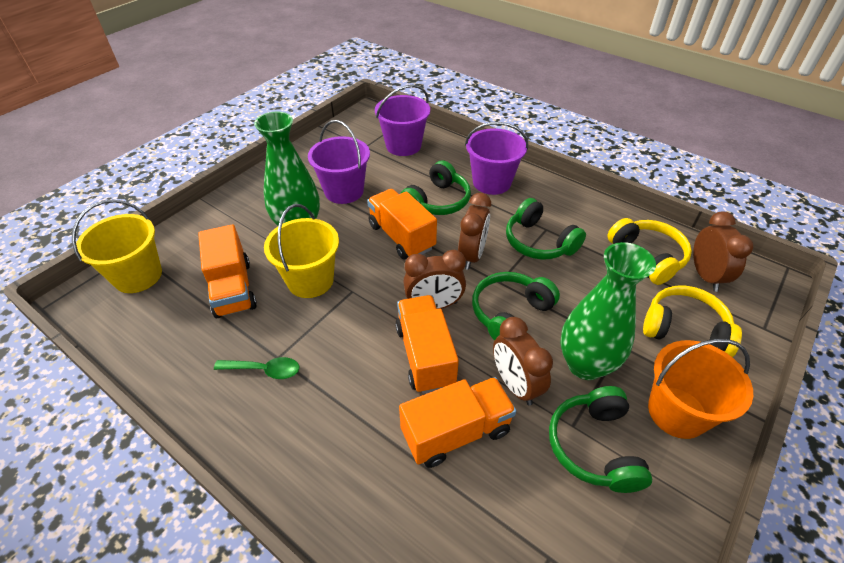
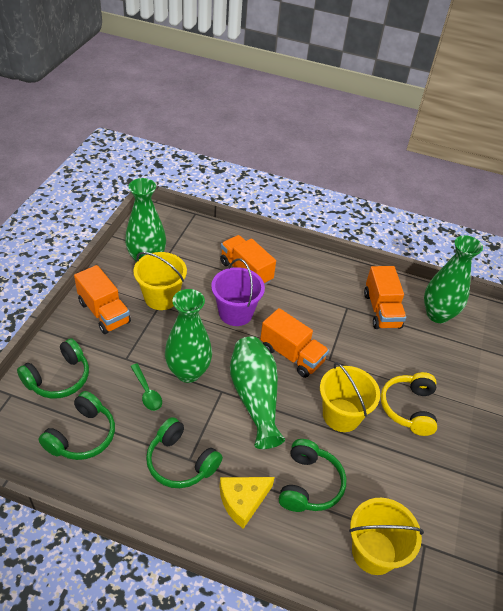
brown clock: [403,250,466,309] [458,193,491,270] [493,317,553,405] [693,211,753,292] = 4 -> none = 0
green vase: [254,112,320,226] [560,242,656,380] = 2 -> [125,178,166,262] [165,289,212,383] [230,336,285,449] [424,235,483,323] = 4
orange bucket: [648,339,753,439] = 1 -> none = 0
purple bucket: [308,120,370,204] [375,85,430,156] [465,122,528,195] = 3 -> [211,258,265,326] = 1
yellow bucket: [72,199,162,293] [264,204,339,298] = 2 -> [133,252,187,310] [320,362,380,432] [349,498,424,575] = 3
yellow cheese: none = 0 -> [219,477,275,529] = 1
yellow headphones: [607,218,692,285] [643,285,742,357] = 2 -> [381,372,437,436] = 1

